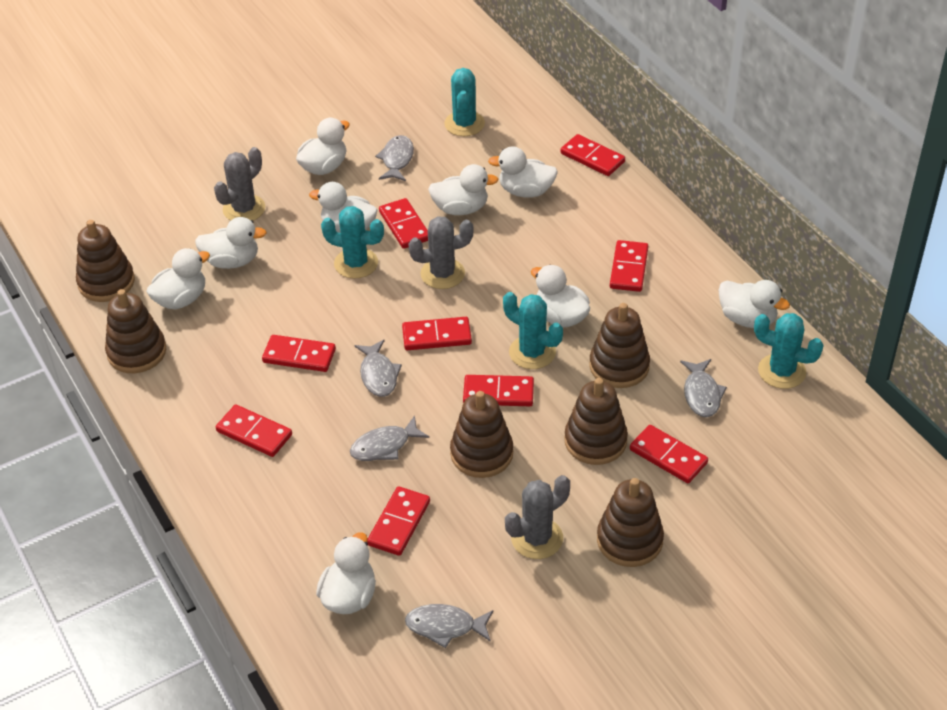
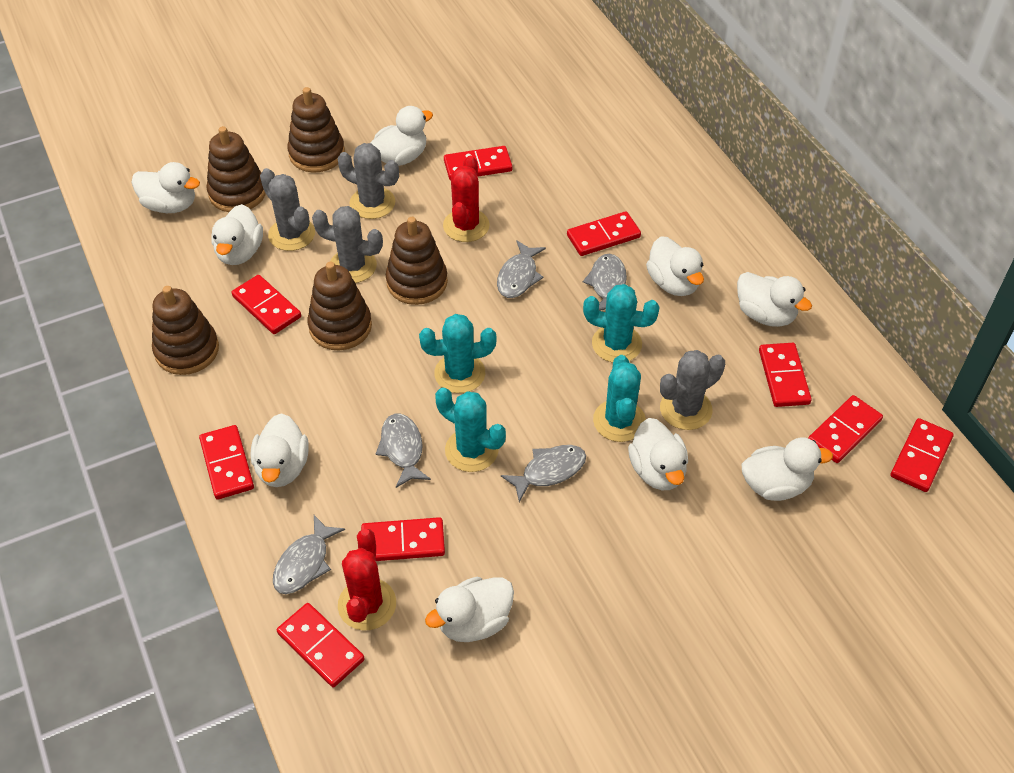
brown stacking toy: [76,220,135,302] [105,289,166,373] [450,391,513,478] [564,378,628,465] [589,303,650,388] [597,478,664,567] = 6 -> [152,286,219,375] [206,126,266,212] [287,87,345,173] [308,262,372,350] [386,217,448,305] = 5
grey cactus: [214,147,265,221] [408,216,474,289] [505,475,570,559] = 3 -> [260,168,315,251] [312,206,383,283] [338,143,399,219] [660,350,725,430] = 4
red cactus: none = 0 -> [338,529,396,630] [443,156,490,242] = 2

